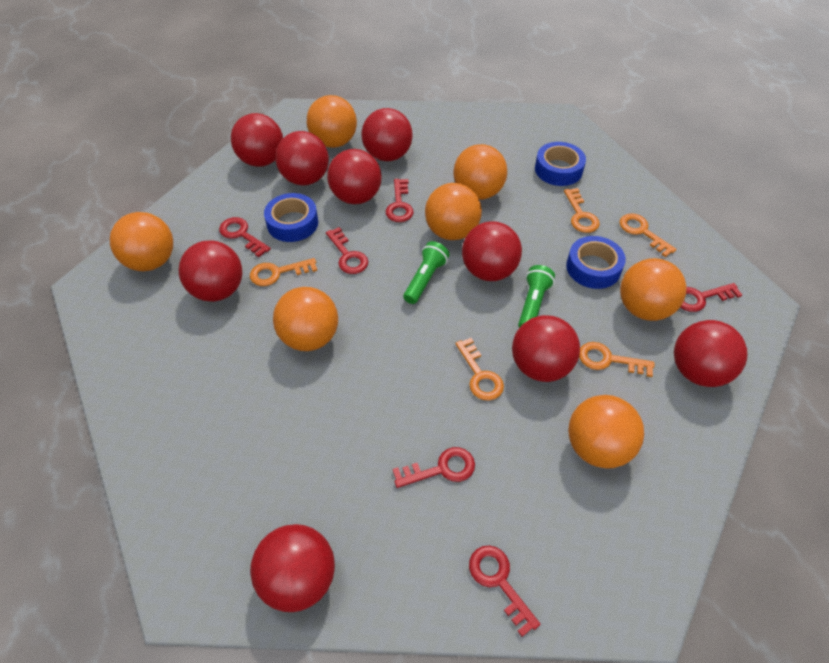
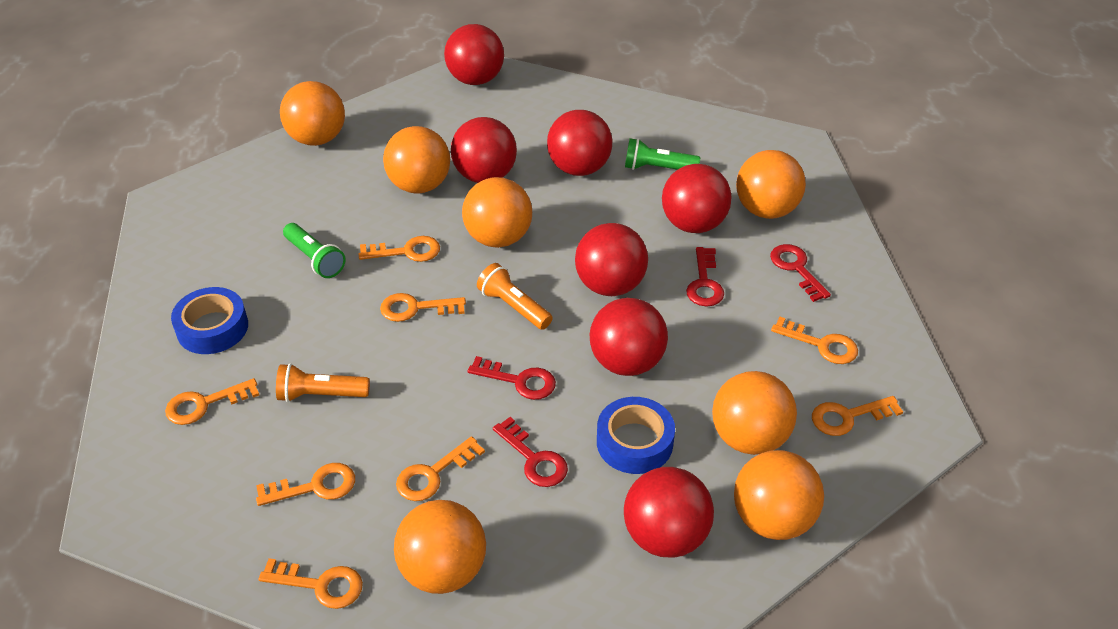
blue tape: [264,193,318,242] [535,142,586,186] [566,236,626,289] = 3 -> [171,287,248,354] [597,397,675,474] = 2
orange flashlight: none = 0 -> [276,363,370,402] [477,263,553,330] = 2
orange key: [250,258,317,286] [455,338,504,401] [564,188,600,233] [579,342,655,377] [619,213,677,257] = 5 -> [165,378,259,425] [256,463,355,506] [258,558,363,609] [359,236,440,262] [380,293,466,322] [396,436,485,501] [771,317,858,364] [812,396,903,436] = 8
red ball: [178,240,242,302] [231,113,283,167] [250,524,335,612] [275,131,329,186] [327,149,382,204] [361,108,413,161] [462,221,522,281] [512,315,580,382] [674,320,747,387] = 9 -> [444,24,504,85] [451,117,517,183] [547,110,612,176] [575,223,648,296] [589,298,668,376] [624,467,714,558] [662,164,732,233] = 7
red key: [219,217,271,257] [326,227,368,274] [386,179,414,222] [393,447,475,488] [469,545,541,637] [680,283,742,312] = 6 -> [468,356,556,400] [493,417,568,487] [686,247,724,306] [770,244,831,302] = 4

